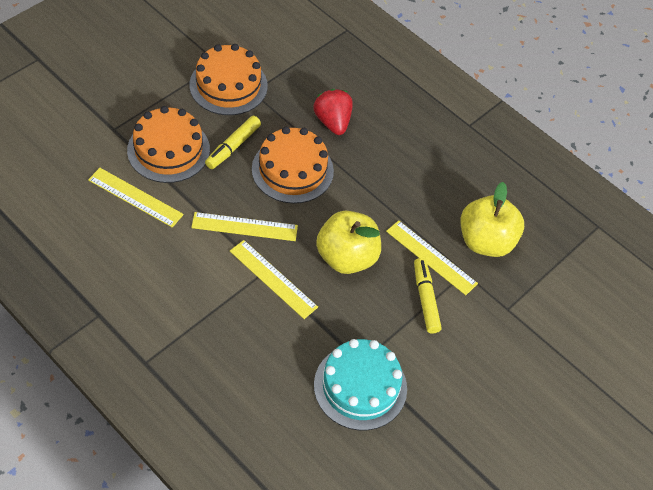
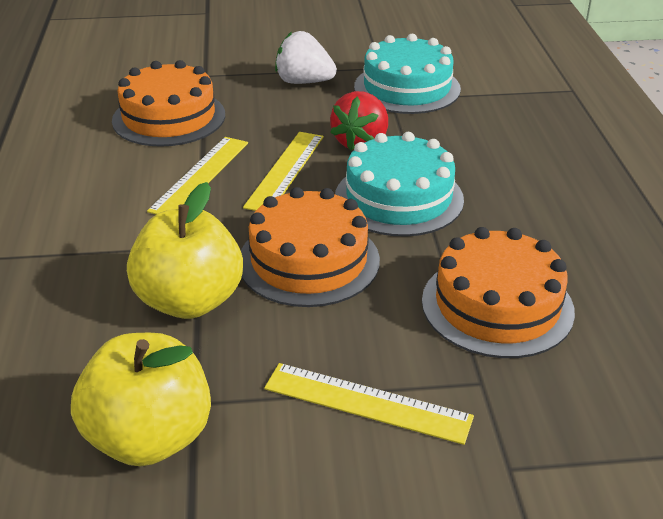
turquoise cake: [314,339,407,430] = 1 -> [335,132,464,237] [354,34,461,114] = 2
white strawberry: none = 0 -> [275,31,337,84] = 1
yellow marker: [205,116,261,169] [414,258,442,333] = 2 -> none = 0
yellow ruler: [88,168,184,228] [191,212,298,241] [230,240,318,319] [386,220,478,295] = 4 -> [147,137,248,215] [243,132,324,211] [264,363,474,445] = 3

